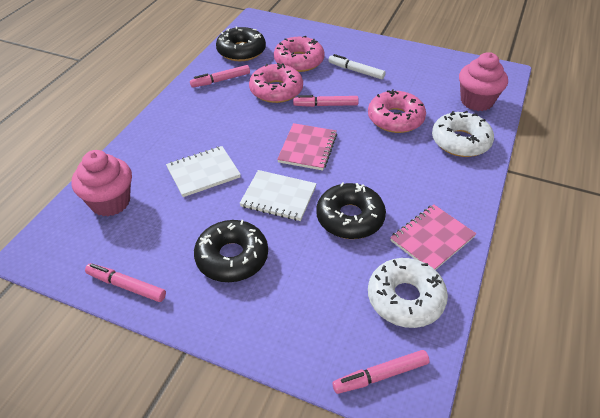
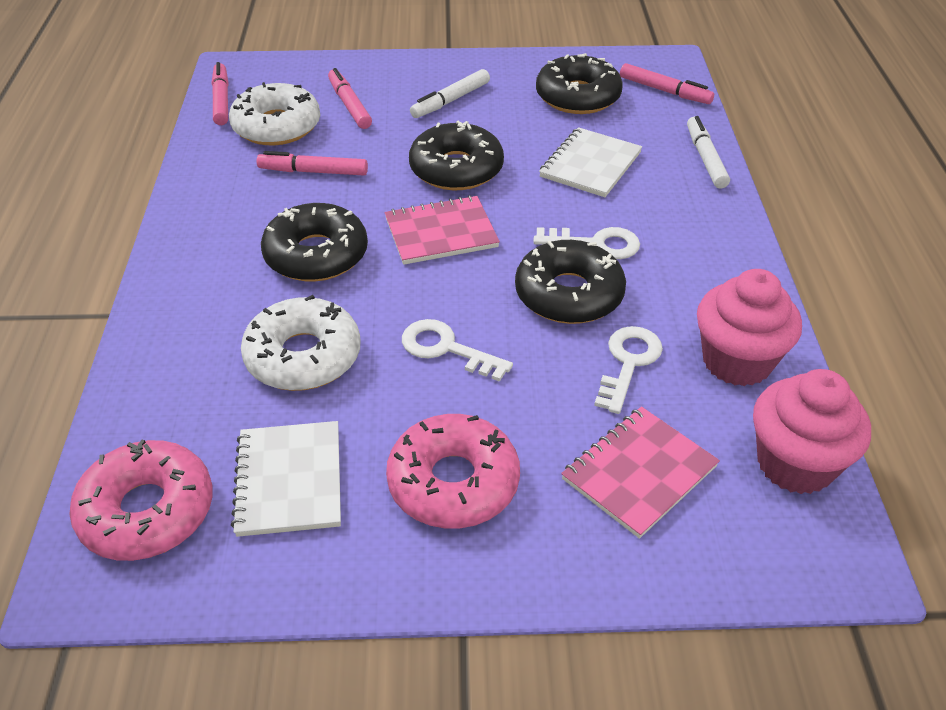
black donut: [194,220,268,282] [216,26,266,61] [316,182,386,239] = 3 -> [261,203,368,282] [409,121,504,190] [515,240,626,324] [536,53,623,114] = 4
pink donut: [249,63,303,103] [274,36,325,72] [368,89,426,133] = 3 -> [69,440,213,561] [386,414,520,528] = 2
white key: none = 0 -> [402,319,513,382] [534,227,640,259] [594,326,663,414] = 3
white marker: [328,54,385,79] = 1 -> [410,69,490,118] [687,116,730,189] = 2

